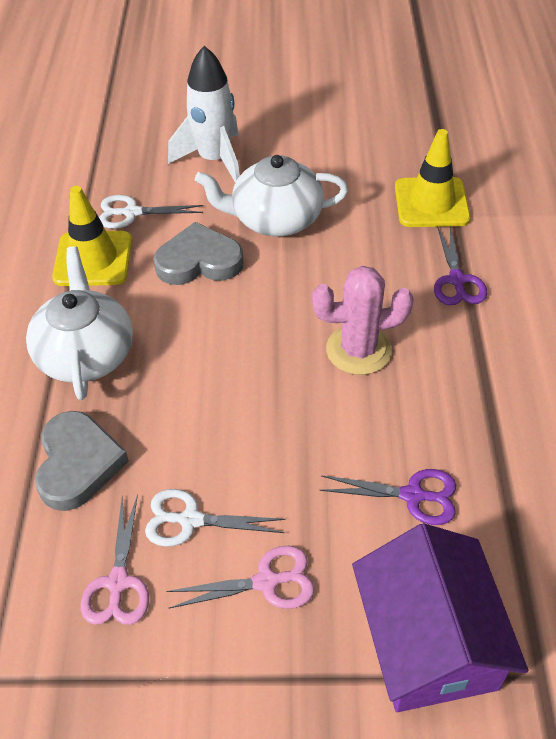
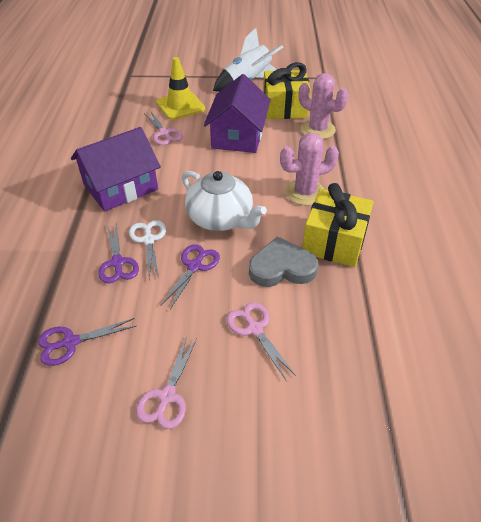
grey heart: [35,411,129,511] [153,222,244,285] = 2 -> [249,236,318,287] = 1
pink cactus: [312,266,414,375] = 1 -> [280,133,339,206] [299,73,349,139] = 2
pink scissors: [81,494,149,625] [166,546,315,609] = 2 -> [136,336,197,429] [144,112,183,145] [227,302,296,380] = 3
purple house: [352,523,528,712] = 1 -> [71,127,161,212] [204,74,271,153] = 2
purple scissors: [319,469,456,525] [434,226,487,305] = 2 -> [38,318,136,366] [98,224,139,283] [160,244,220,309] = 3
white scissors: [99,195,203,229] [145,489,286,547] = 2 -> [129,220,166,279] = 1
white teapot: [26,246,133,400] [195,155,348,236] = 2 -> [182,171,267,231] = 1
yellow gift: none = 0 -> [263,62,311,119] [302,183,373,267] = 2
yellow traffic cone: [52,186,132,286] [395,129,471,227] = 2 -> [156,57,205,120] = 1

